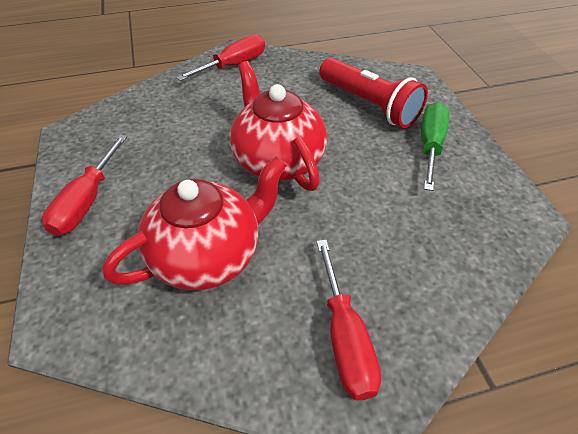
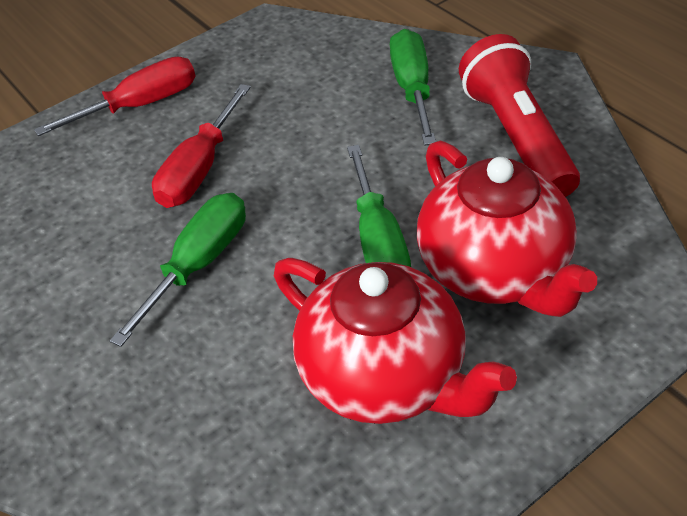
green screwdriver: [421,102,449,191] = 1 -> [110,193,246,347] [347,145,411,267] [390,29,436,146] = 3
red screwdriver: [42,135,127,236] [176,35,265,81] [316,240,381,400] = 3 -> [34,57,196,136] [152,84,251,208] = 2

